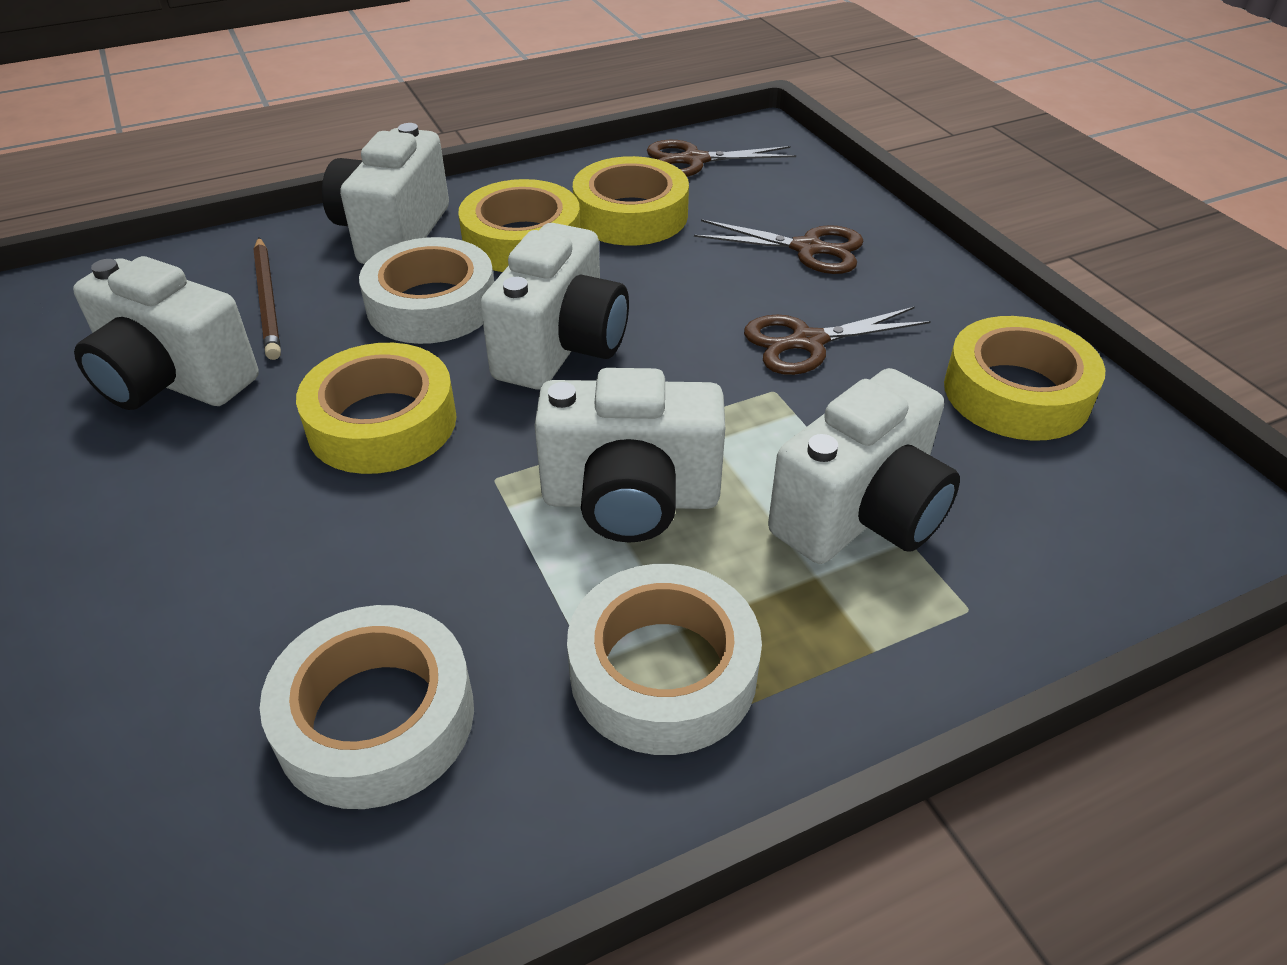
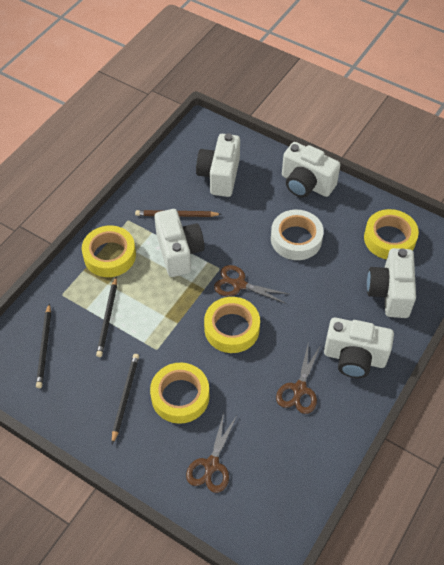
black pencil: none = 0 -> [36,303,51,388] [96,277,117,357] [112,354,139,444] = 3
white tape: [260,605,474,809] [359,237,494,344] [567,564,762,755] = 3 -> [271,210,324,260] = 1

